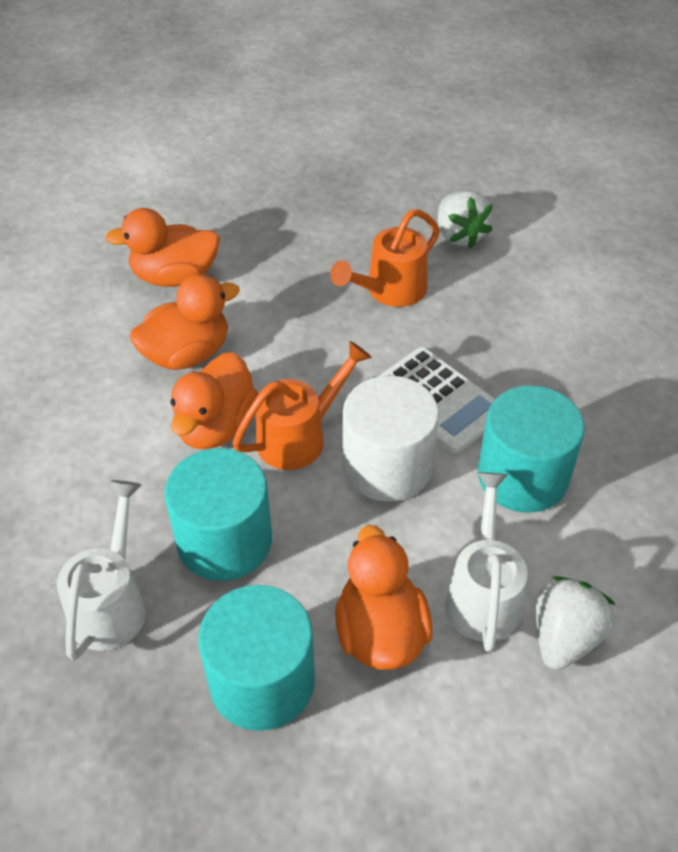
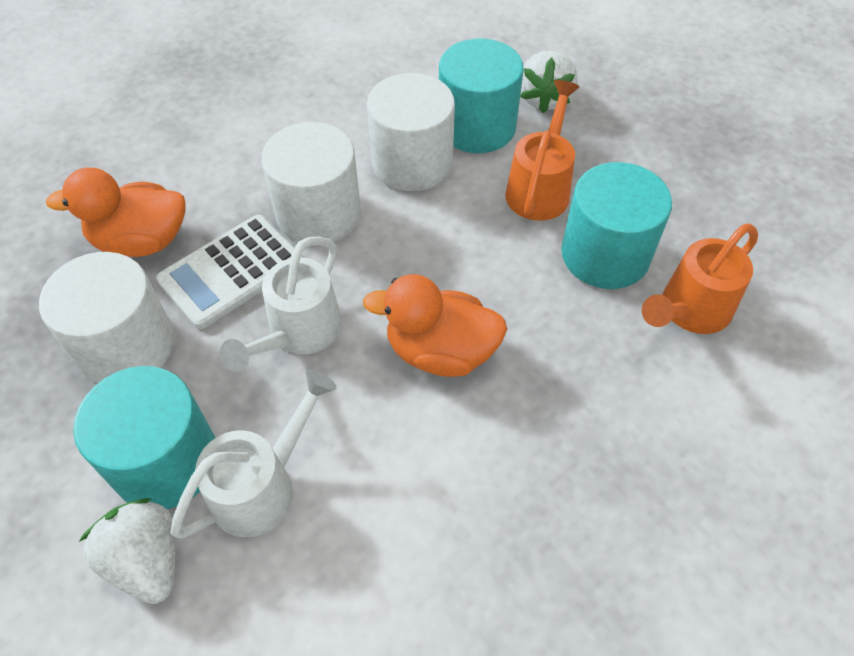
orange duck: [105,208,220,287] [130,274,240,370] [170,352,258,449] [335,525,433,670] = 4 -> [46,168,186,257] [363,274,507,377] = 2
white cylinder: [343,375,439,502] = 1 -> [39,252,174,383] [261,122,361,242] [367,73,455,191] = 3

